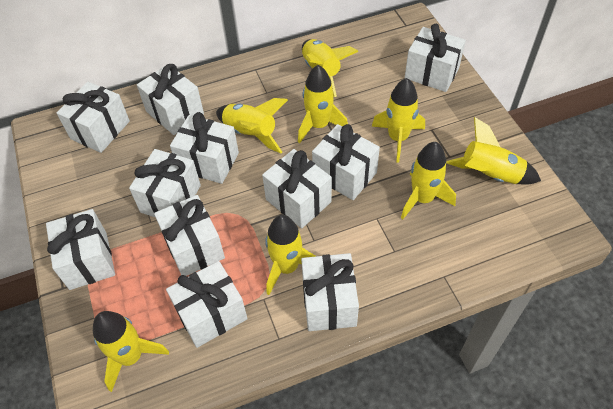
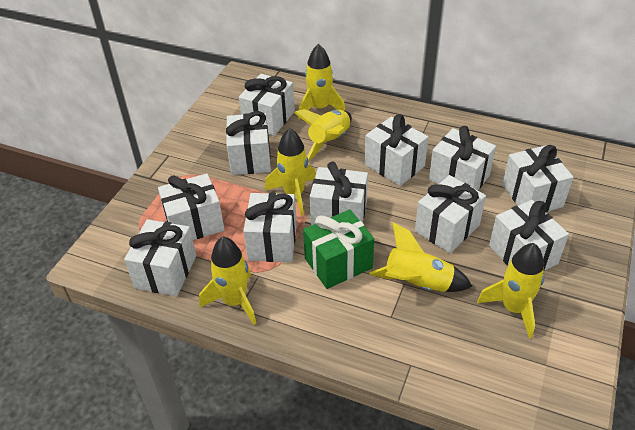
green gift: none = 0 -> [303,210,374,289] = 1
yellow rocket: [93,311,169,392] [216,98,288,153] [265,215,316,295] [298,65,348,143] [302,39,359,97] [372,78,425,163] [401,142,456,219] [446,117,541,185] = 8 -> [199,237,257,325] [265,128,316,216] [294,109,352,161] [298,44,345,120] [369,222,473,292] [477,243,544,339] = 6

